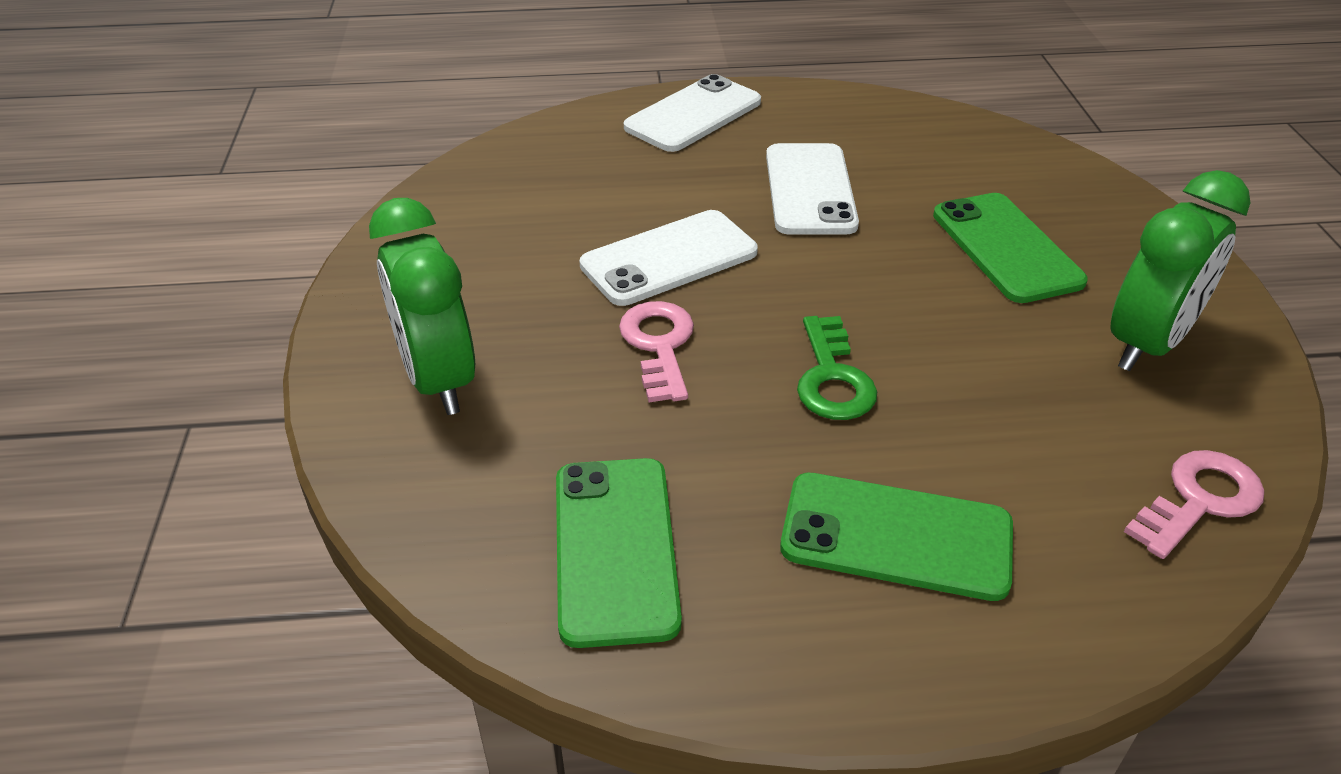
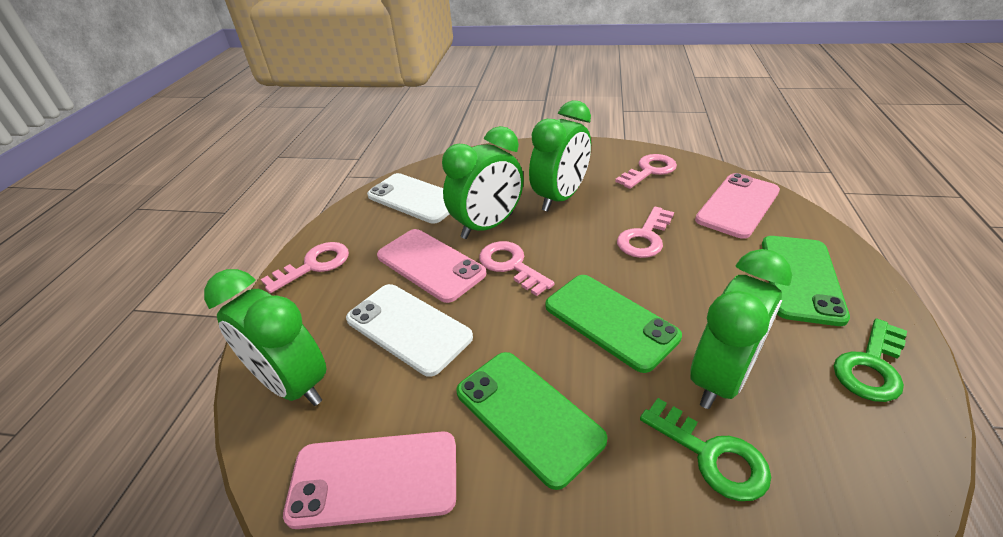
green clock: [369,198,475,415] [1110,170,1250,371] = 2 -> [204,269,327,406] [442,126,524,239] [529,100,591,212] [690,249,792,409] = 4
green key: [797,316,877,420] = 1 -> [640,398,771,501] [834,319,907,402] = 2
pink key: [619,301,694,402] [1124,450,1264,559] = 2 -> [261,242,349,293] [479,241,555,296] [615,154,677,189] [617,207,674,258] = 4
pink phone: none = 0 -> [283,431,456,529] [377,229,486,303] [695,173,780,239] = 3
white phone: [579,210,758,306] [624,74,761,152] [766,143,859,235] = 3 -> [346,284,473,377] [367,173,449,224] = 2

